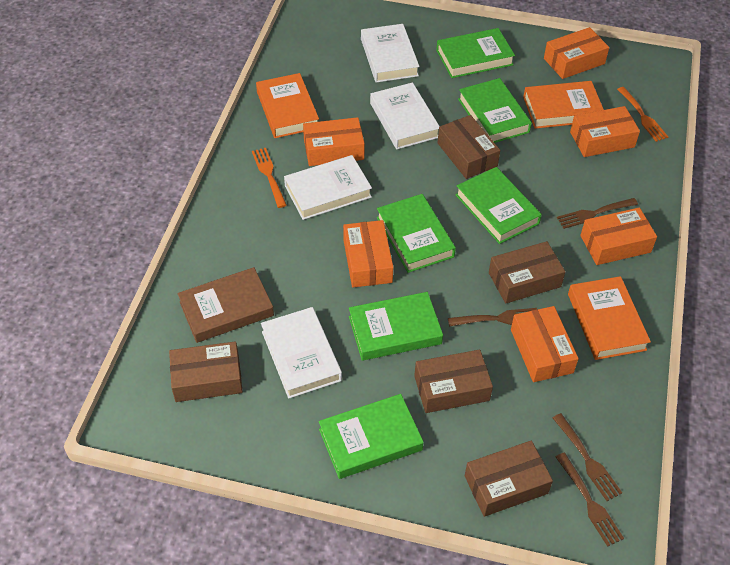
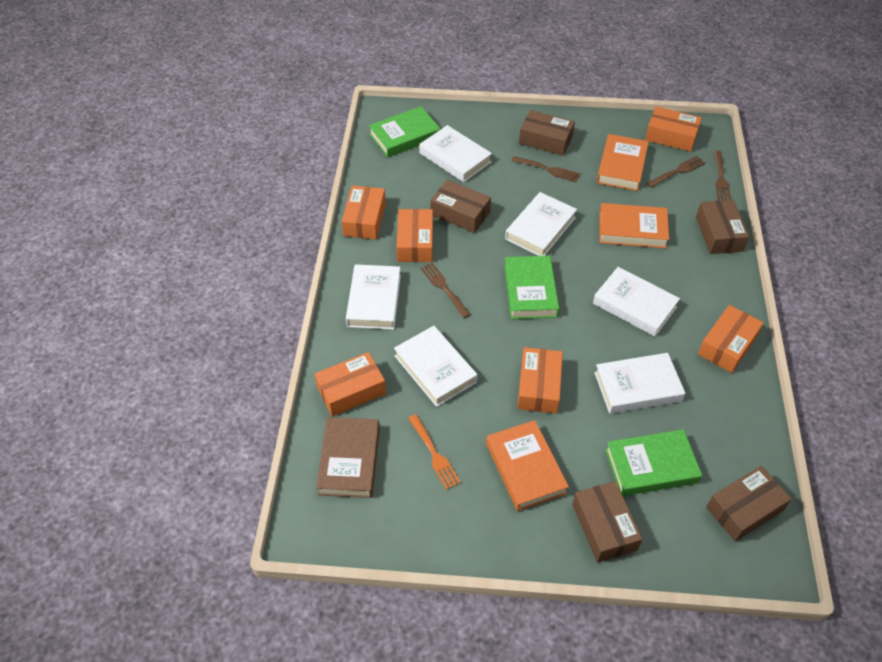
green book: [319,394,424,479] [349,292,443,361] [377,194,456,273] [436,28,515,78] [456,167,542,244] [458,78,532,143] = 6 -> [369,106,441,157] [504,255,559,319] [605,429,702,496] = 3
orange fork: [252,148,287,208] [617,87,668,142] = 2 -> [408,414,461,490] = 1
white book: [261,307,342,399] [284,155,372,220] [361,24,419,82] [370,82,440,149] = 4 -> [346,264,401,330] [394,326,478,407] [419,125,492,182] [505,192,577,256] [593,267,680,337] [594,353,685,414] = 6

